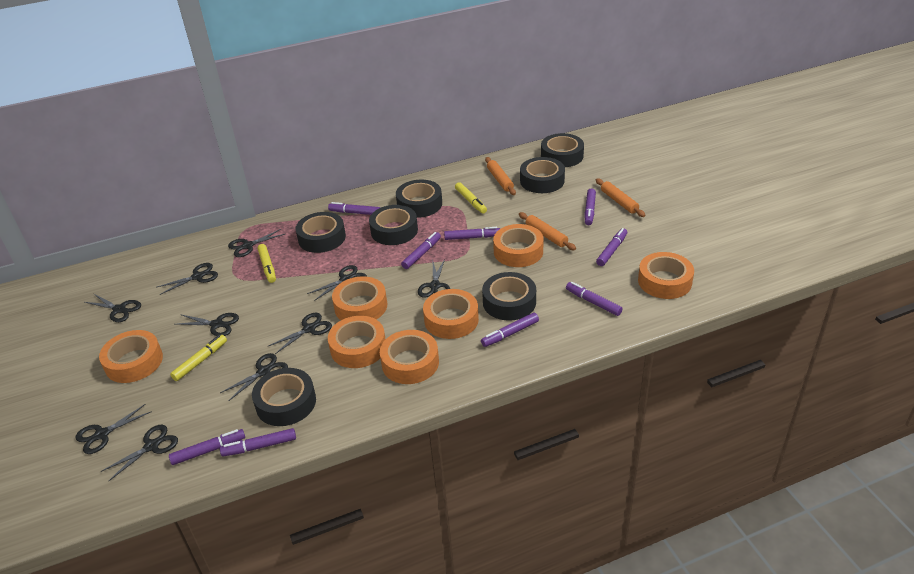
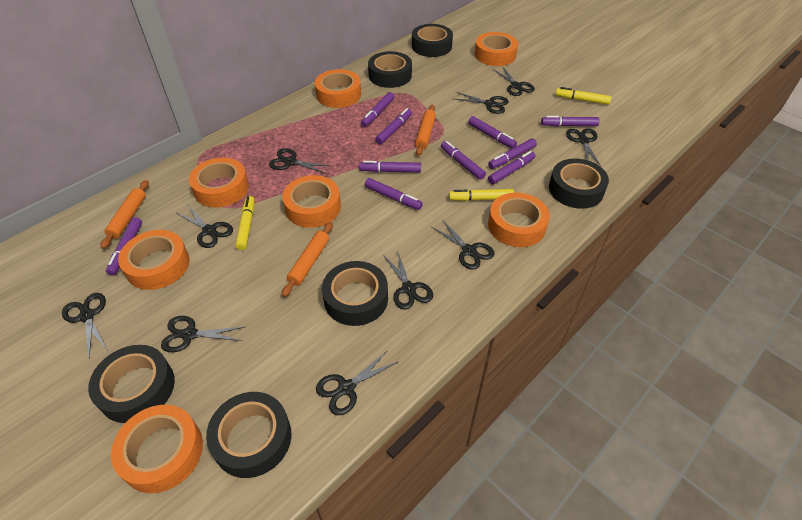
black tape: [252,368,316,426] [295,212,346,253] [369,205,418,245] [396,180,442,218] [482,272,536,321] [520,157,565,193] [541,133,584,167] = 7 -> [88,345,175,423] [206,392,292,478] [322,261,388,326] [368,51,412,88] [412,24,453,57] [549,158,609,209] = 6
purple marker: [169,429,245,465] [220,428,296,456] [328,202,380,215] [401,232,441,269] [444,227,501,240] [481,313,539,347] [566,282,622,316] [584,188,596,225] [596,228,627,266] = 9 -> [106,217,142,275] [359,161,421,173] [361,92,394,127] [365,178,423,210] [375,108,412,144] [441,141,486,180] [468,116,517,148] [488,138,537,169] [488,151,535,184] [541,116,600,126] = 10

